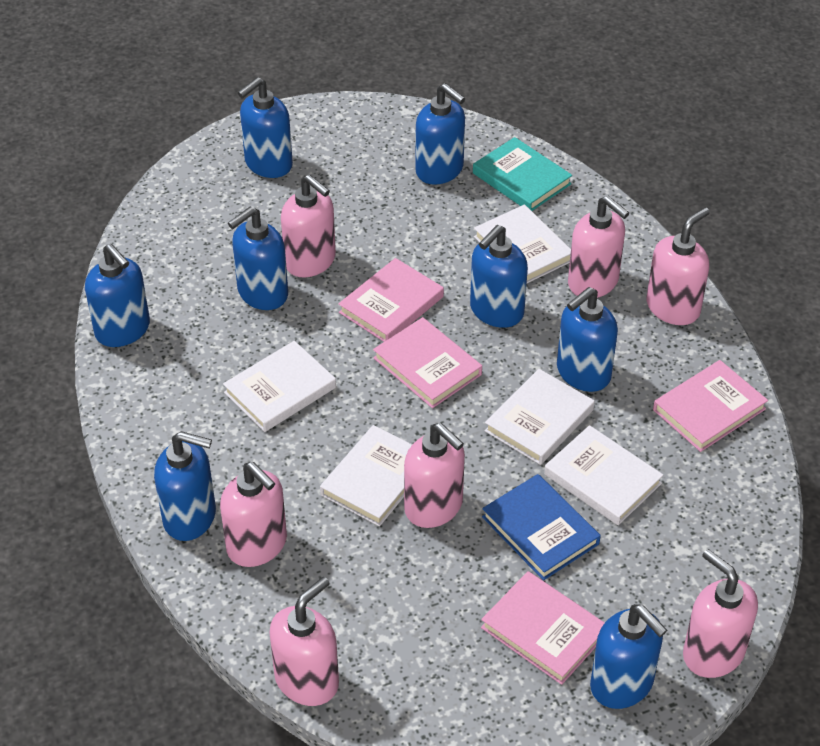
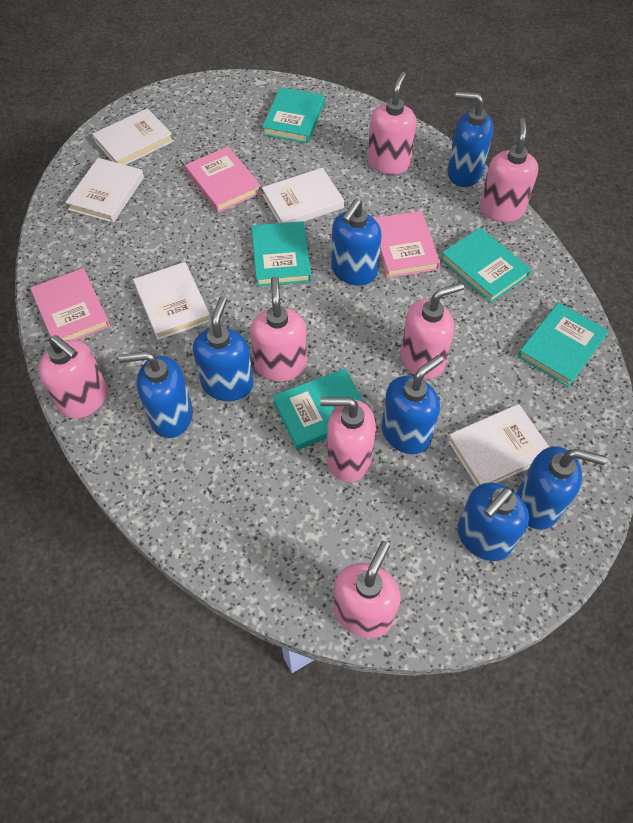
blue book: [482,474,601,580] = 1 -> none = 0
blue soap dispenser: [85,244,150,347] [154,431,216,541] [228,207,288,310] [238,77,293,178] [415,83,465,185] [470,225,528,328] [557,287,618,392] [590,604,667,709] = 8 -> [118,351,193,438] [193,297,253,401] [331,199,382,285] [381,355,443,454] [447,92,493,187] [457,483,529,561] [516,446,607,530] = 7
pink book: [338,258,444,342] [373,317,482,408] [481,571,605,685] [653,360,768,452] = 4 -> [30,268,110,341] [185,147,262,213] [374,211,441,278] = 3
turquoise book: [473,137,572,211] = 1 -> [252,221,311,287] [262,87,325,143] [273,368,364,450] [441,228,531,303] [518,302,609,387] = 5

